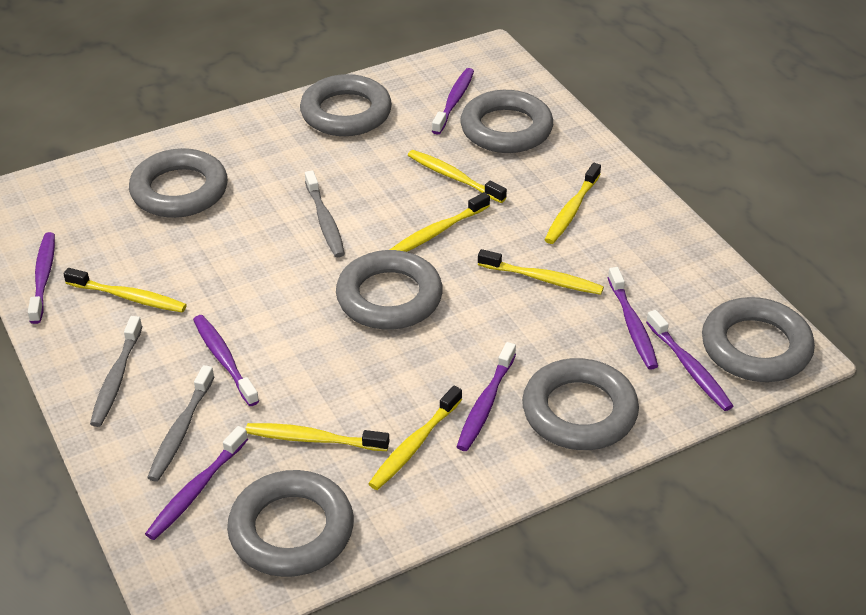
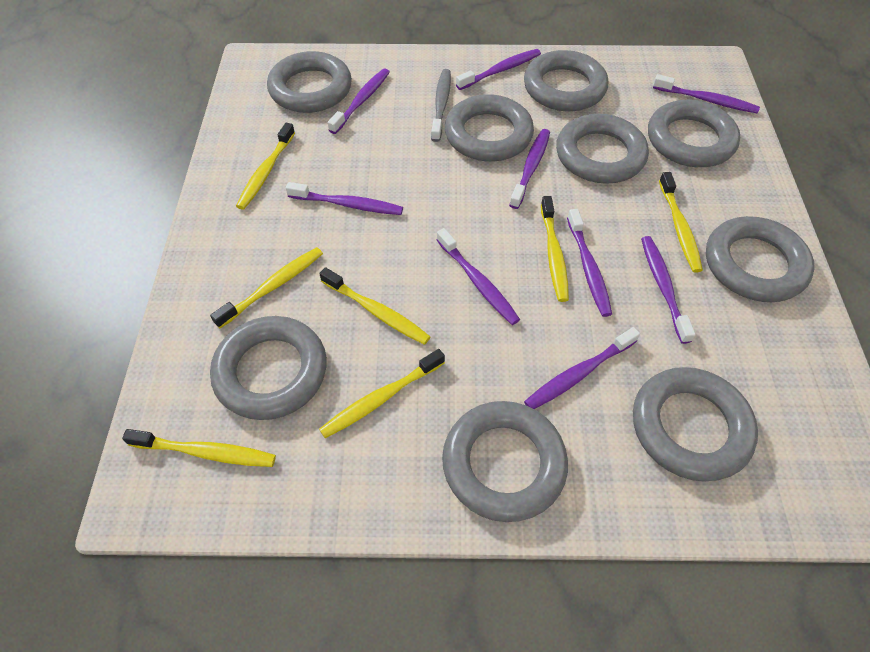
grey ring: [129,148,228,218] [227,470,354,577] [300,74,392,136] [336,250,443,330] [460,90,553,153] [522,358,639,450] [702,297,815,382] = 7 -> [210,316,327,420] [267,51,352,113] [442,401,568,522] [445,94,534,161] [524,50,608,111] [556,114,649,184] [633,367,758,482] [648,100,740,167] [706,216,815,302] = 9
grey toothbrush: [90,316,143,427] [147,365,214,482] [305,170,345,257] = 3 -> [431,69,451,142] = 1
purple toothbrush: [28,232,55,324] [145,426,248,540] [193,315,259,406] [432,68,474,135] [457,342,516,451] [608,267,658,370] [646,310,733,411] = 7 -> [286,182,403,215] [328,68,390,134] [437,228,520,325] [456,49,541,90] [509,129,550,209] [524,327,640,409] [567,209,612,317] [641,236,696,344] [653,74,760,113] = 9

